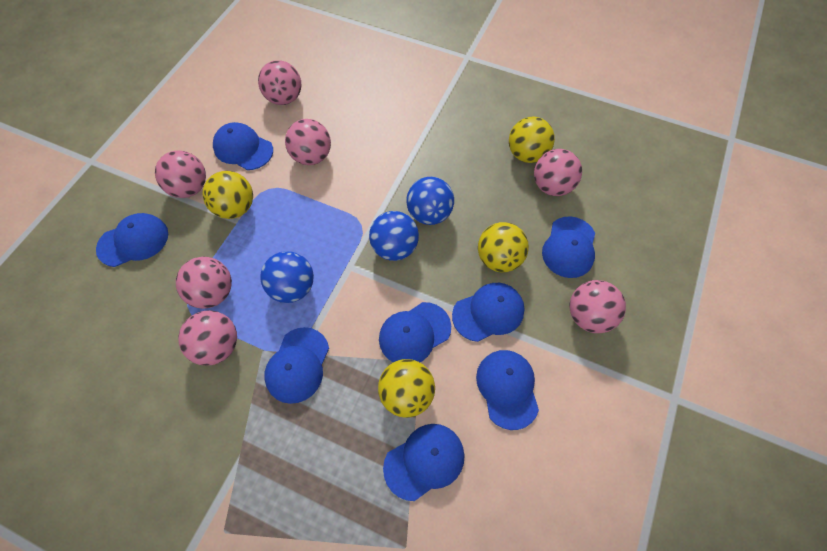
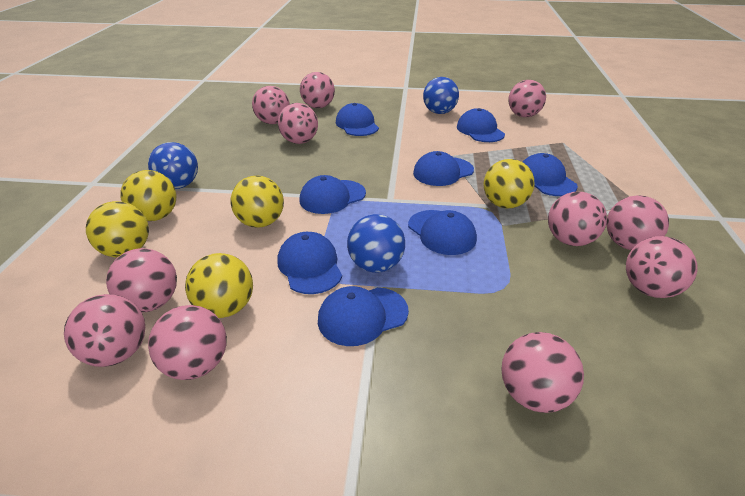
pink ball: [155,150,206,198] [176,257,232,309] [178,310,237,366] [258,60,302,105] [285,119,331,165] [534,149,582,196] [569,280,626,333] = 7 -> [64,294,145,367] [106,248,177,312] [148,305,227,380] [252,86,290,124] [278,103,318,144] [300,72,335,108] [501,332,584,413] [508,80,546,117] [548,192,607,246] [606,195,669,250] [626,236,697,298] = 11
yellow ball: [202,171,253,219] [378,359,435,418] [478,222,529,272] [509,117,555,163] = 4 -> [86,201,149,258] [120,170,176,221] [185,253,253,318] [231,175,284,228] [484,159,534,208] = 5

